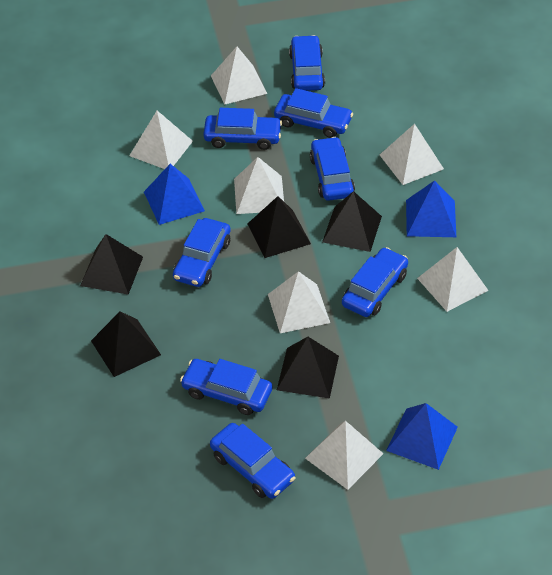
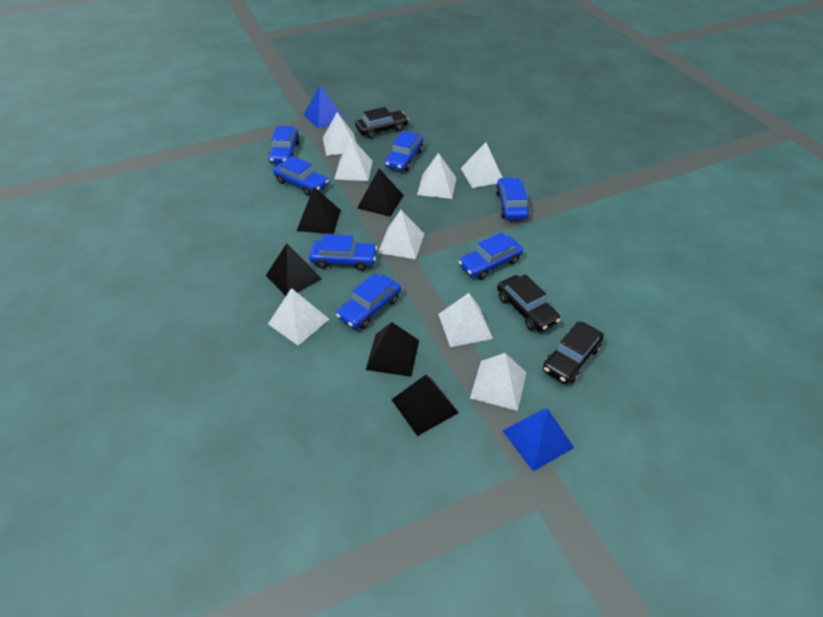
black car: none = 0 -> [355,107,409,139] [497,274,561,332] [543,322,604,384] = 3
blue car: [173,218,231,287] [180,359,272,415] [203,108,282,150] [210,423,295,499] [274,88,353,138] [289,35,325,91] [310,137,355,201] [342,247,408,317] = 8 -> [268,126,300,164] [273,156,329,196] [309,234,377,271] [336,273,401,329] [385,131,423,171] [458,232,523,280] [496,177,529,220] = 7
blue pyramid: [144,164,205,225] [386,403,458,470] [406,181,456,237] = 3 -> [304,85,345,128] [503,409,574,471] = 2
white pyramid: [129,111,193,169] [211,47,267,105] [234,157,284,214] [268,271,330,333] [305,421,384,490] [380,124,444,185] [417,247,489,312] = 7 -> [268,288,329,346] [323,112,356,156] [335,137,373,181] [378,210,424,259] [417,153,456,199] [438,293,493,347] [461,142,502,188] [470,353,527,411] = 8

